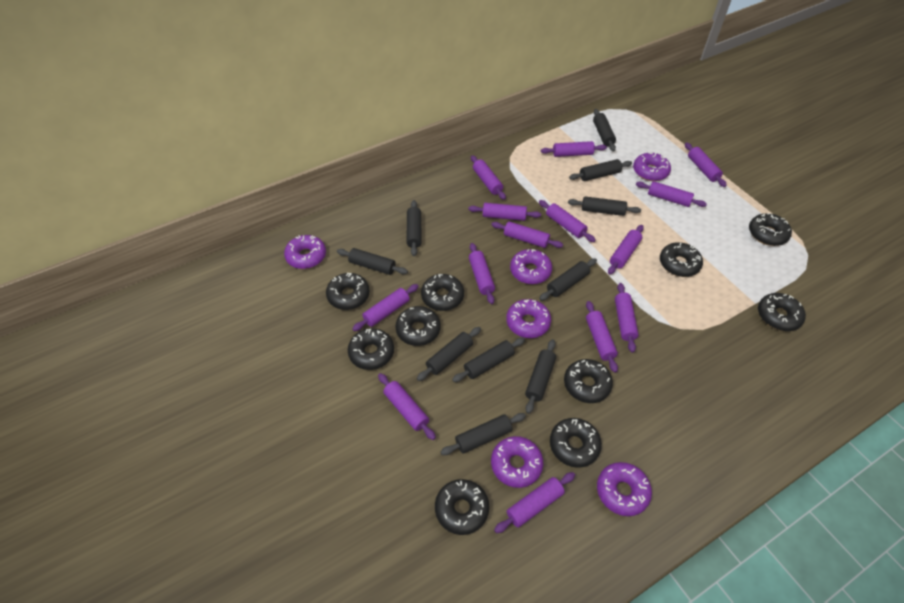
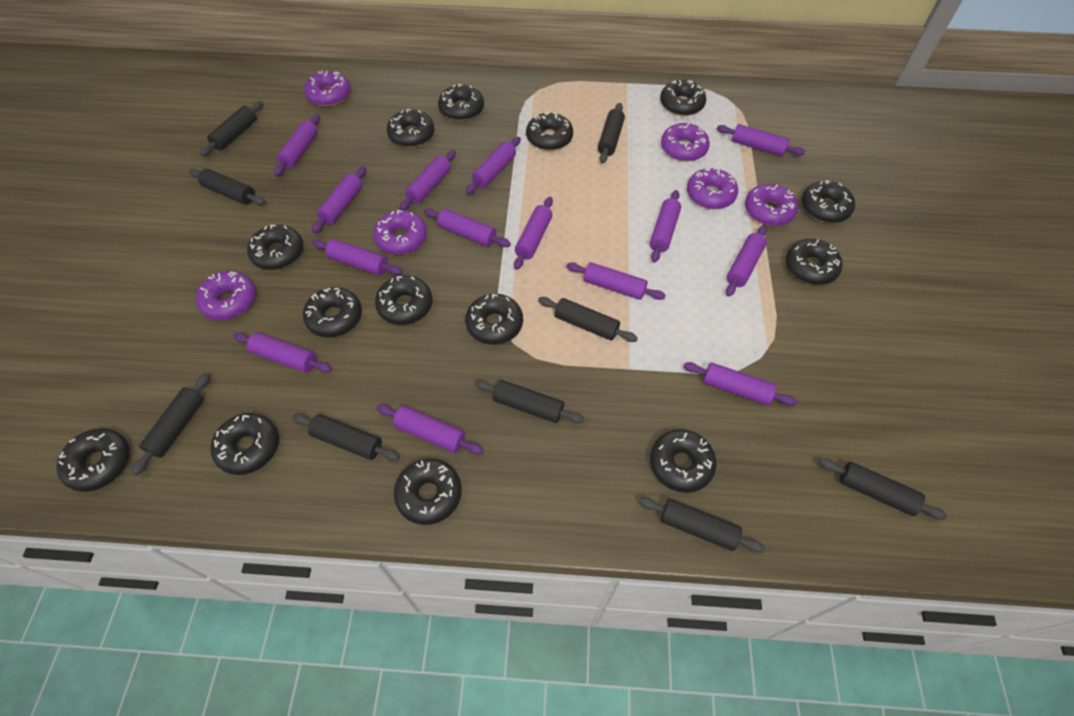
black donut: [326,273,370,310] [348,328,394,370] [395,306,441,346] [421,274,464,311] [435,479,489,535] [550,418,602,468] [564,359,613,403] [660,242,703,277] [749,213,792,246] [758,293,806,331] = 10 -> [56,428,130,492] [211,413,279,475] [247,225,303,270] [303,287,362,338] [375,275,432,325] [387,109,435,147] [394,459,462,525] [438,84,484,121] [465,294,523,345] [526,112,573,151] [650,429,717,493] [660,80,706,116] [786,239,842,285] [802,180,855,223] = 14
black rolling pin: [337,248,408,275] [407,200,422,256] [417,327,481,381] [440,413,526,455] [452,338,525,382] [525,339,556,414] [539,258,597,301] [568,196,641,216] [569,159,632,181] [593,109,616,152] = 10 -> [131,372,210,476] [189,169,265,205] [200,101,263,156] [292,414,399,461] [475,380,584,423] [538,297,638,342] [598,103,625,164] [639,497,765,553] [819,458,947,520] = 9

